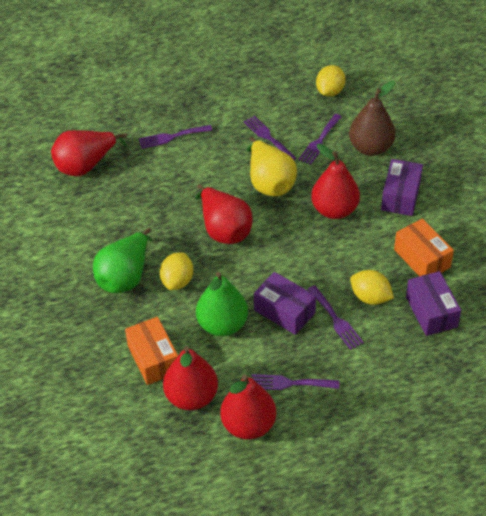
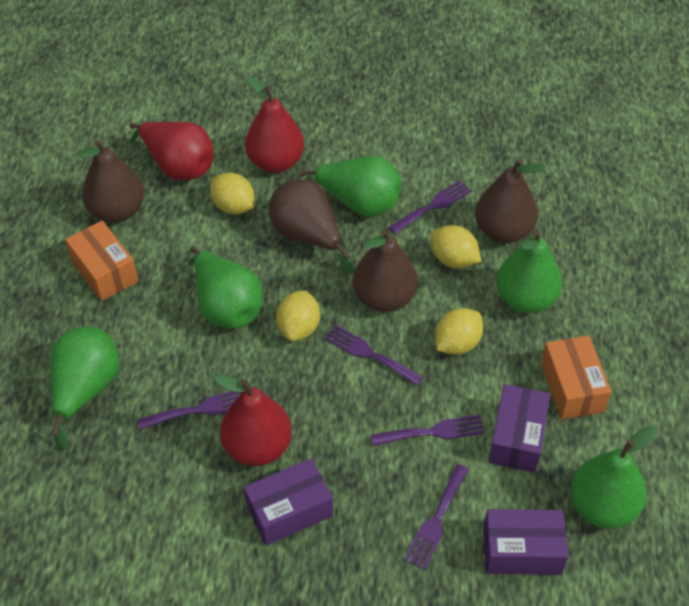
brown pear: [349,81,396,156] = 1 -> [77,140,144,223] [269,179,353,274] [353,229,418,312] [475,159,546,243] = 4
green pear: [93,228,153,293] [196,272,248,336] = 2 -> [50,326,120,451] [188,246,263,329] [300,156,401,217] [496,230,562,313] [570,426,657,529] = 5
red pear: [51,130,128,176] [163,346,218,410] [195,184,252,244] [220,375,276,439] [311,144,360,219] = 5 -> [130,122,214,181] [213,374,292,466] [245,76,304,173] = 3
yellow lemon: [160,252,193,290] [316,65,345,97] [350,270,394,305] = 3 -> [210,173,255,214] [276,290,320,341] [430,225,481,268] [435,308,483,355] = 4
yellow pear: [247,137,297,196] = 1 -> none = 0

